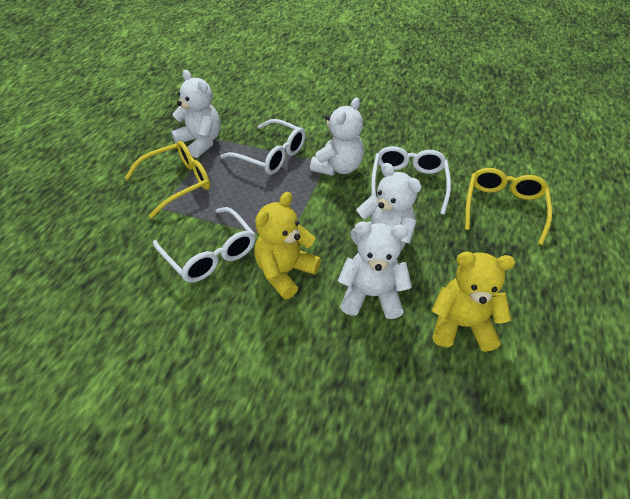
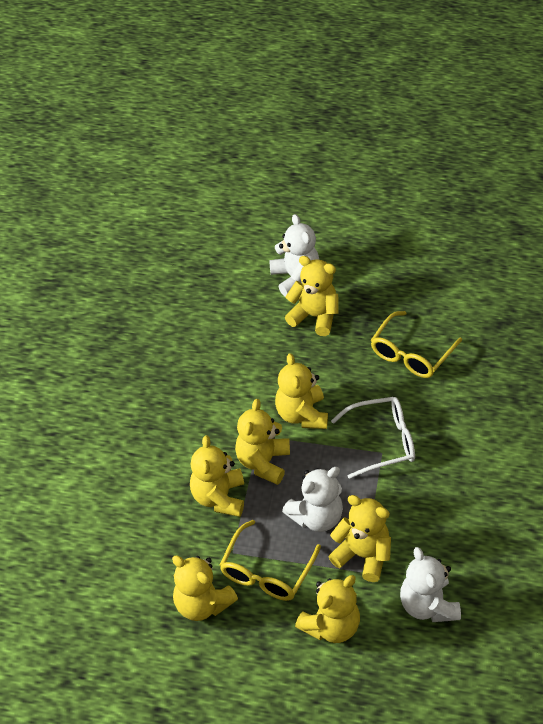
white glasses: [153,207,255,282] [220,119,306,175] [371,146,451,215] = 3 -> [331,397,415,479] = 1
white teddy bear: [171,70,221,158] [310,98,364,176] [338,222,412,319] [350,163,422,251] = 4 -> [269,214,319,297] [282,467,343,532] [400,547,461,622] = 3
yellow teddy bear: [255,192,321,299] [431,251,515,352] = 2 -> [172,556,238,621] [190,435,244,517] [235,399,290,485] [275,353,328,429] [285,256,339,336] [295,575,360,643] [328,495,391,582] = 7

